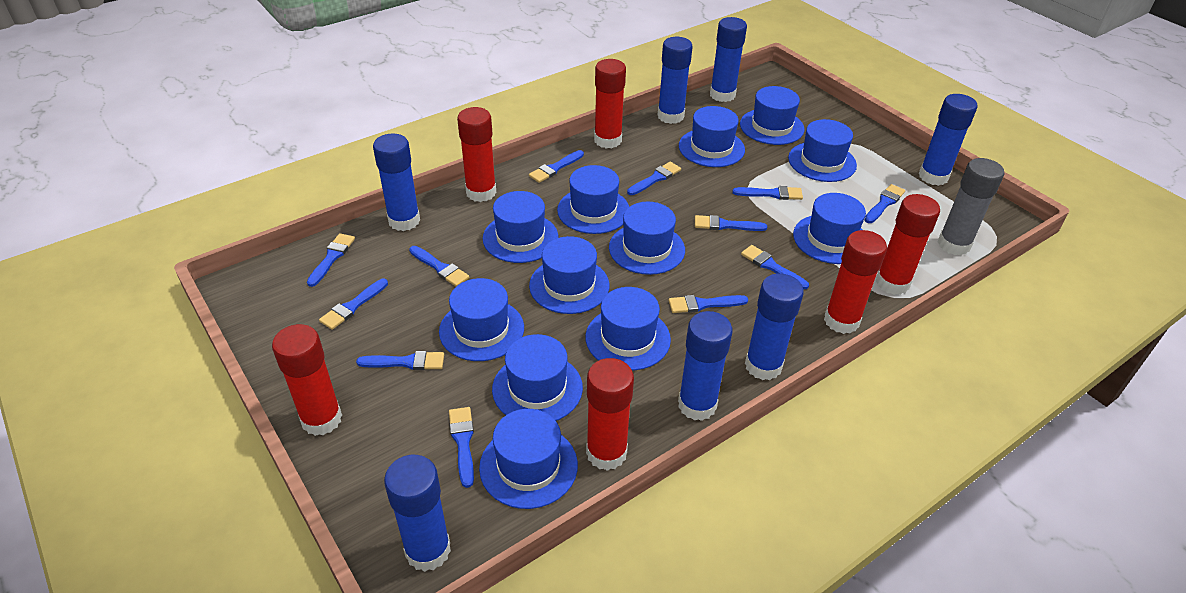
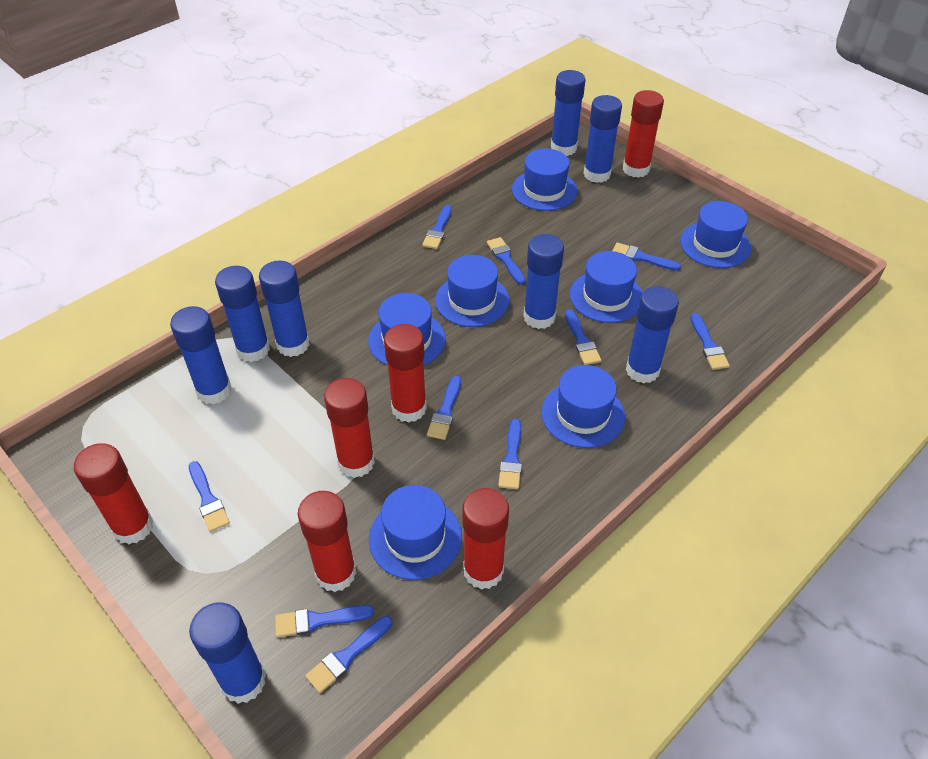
blue brush: [307,233,355,287] [319,279,388,330] [356,351,444,370] [409,246,469,286] [449,407,474,488] [529,150,584,183] [627,162,681,195] [668,295,748,313] [695,215,767,231] [732,186,803,200] [741,245,809,289] [865,184,905,223] = 12 -> [189,461,230,532] [275,605,374,637] [305,616,392,693] [422,205,452,249] [427,376,461,440] [487,237,526,285] [498,419,522,489] [565,309,602,365] [612,243,681,271] [690,313,730,370] = 10
blue glue stick: [373,133,420,231] [384,455,451,572] [657,37,693,124] [678,311,732,421] [710,17,747,102] [745,273,804,380] [919,94,978,186] = 7 -> [170,306,232,404] [189,602,266,704] [215,266,270,362] [259,261,310,357] [523,234,564,329] [551,70,586,156] [583,95,622,183] [626,286,679,383] = 8
blue hat: [439,278,524,361] [479,409,578,509] [483,191,558,263] [492,334,583,421] [529,236,609,314] [557,165,629,234] [586,287,671,371] [609,202,685,275] [679,106,745,167] [740,86,804,145] [788,119,857,182] [793,193,866,264] = 12 -> [368,293,446,365] [369,485,462,580] [435,255,509,327] [512,149,577,211] [541,365,625,448] [570,251,643,323] [680,201,751,268] = 7
grey glue stick: [938,158,1004,256] = 1 -> none = 0

